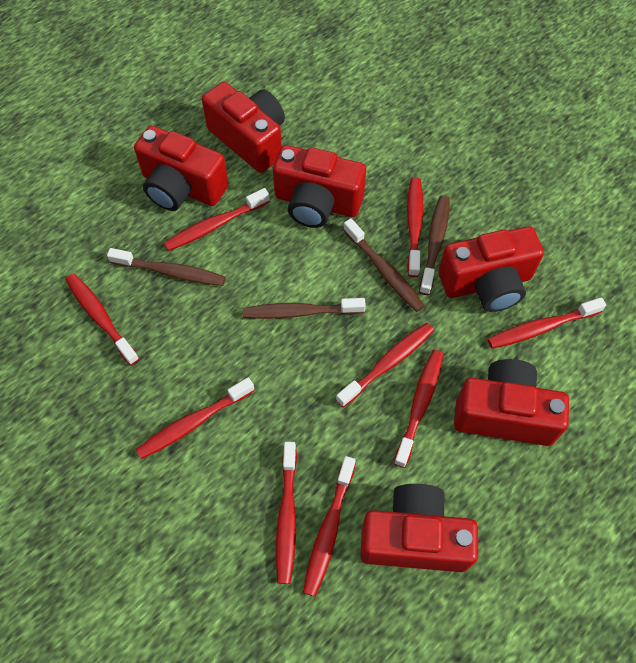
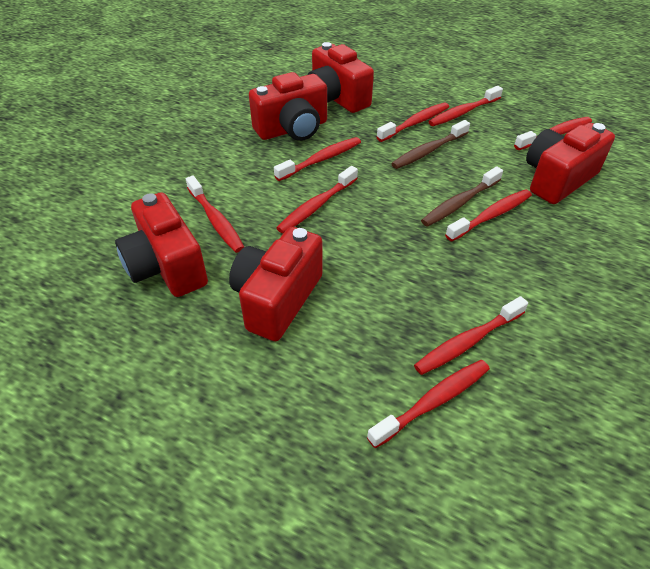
brown toothbrush: [107,248,226,286] [243,298,366,319] [343,218,425,312] [419,195,450,295] = 4 -> [391,120,470,169] [421,166,503,227] = 2
red camera: [134,126,229,211] [202,82,285,173] [273,145,366,228] [360,484,478,572] [438,226,544,312] [454,359,569,446] = 6 -> [115,192,208,297] [229,227,323,341] [249,72,327,141] [307,42,374,113] [526,123,615,204] = 5

